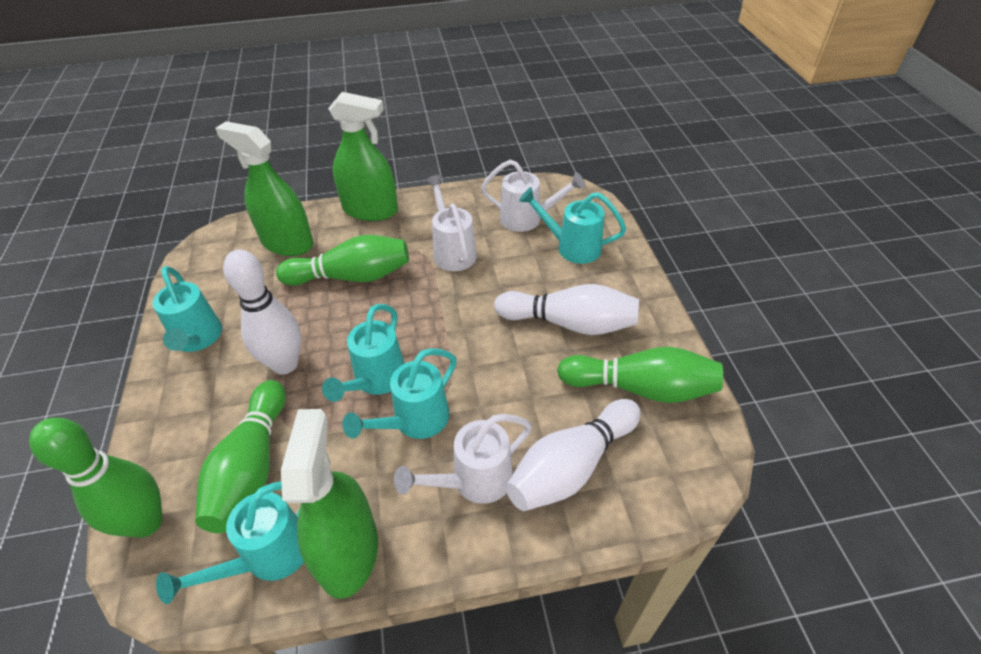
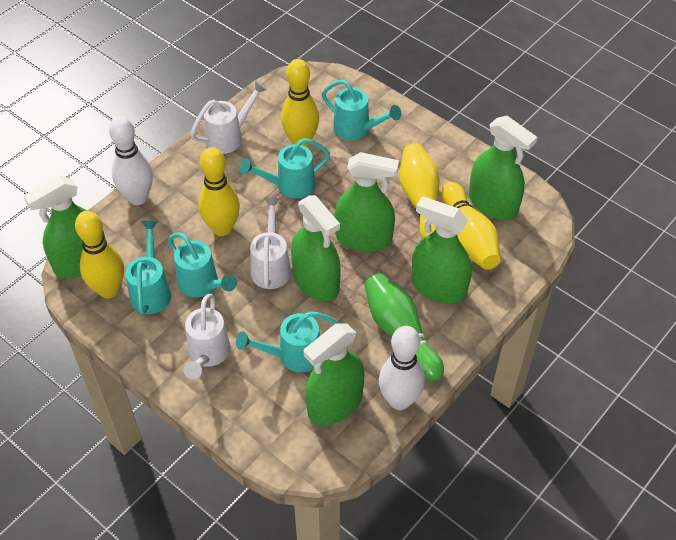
green bowling pin: [29,418,163,538] [195,380,286,533] [276,235,409,286] [557,347,723,403] = 4 -> [364,273,444,381] = 1
green spray bottle: [215,121,313,256] [281,409,378,599] [328,92,398,221] = 3 -> [24,176,105,278] [291,195,341,302] [304,324,365,425] [335,152,399,252] [412,196,472,304] [469,116,537,220] = 6
white bowling pin: [223,250,301,374] [494,284,639,335] [506,399,641,511] = 3 -> [109,116,153,205] [379,326,425,410] = 2
yellow bowling pin: none = 0 -> [75,211,124,298] [198,147,240,236] [281,59,319,147] [400,143,440,239] [441,182,500,270] = 5

